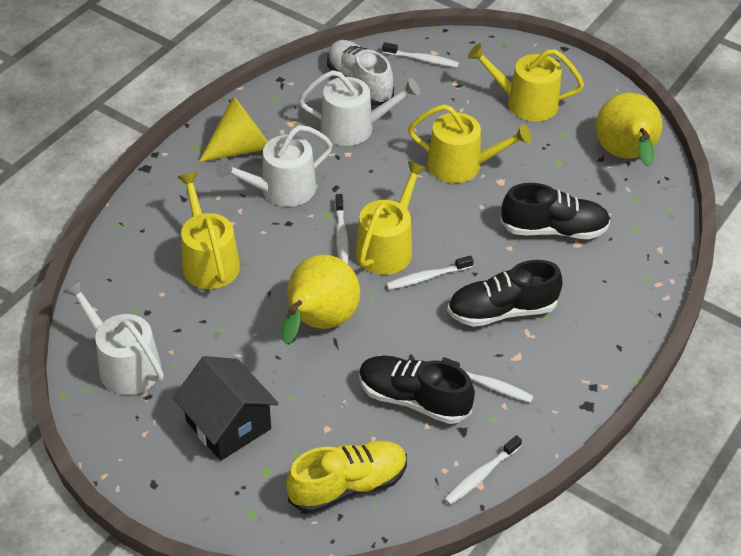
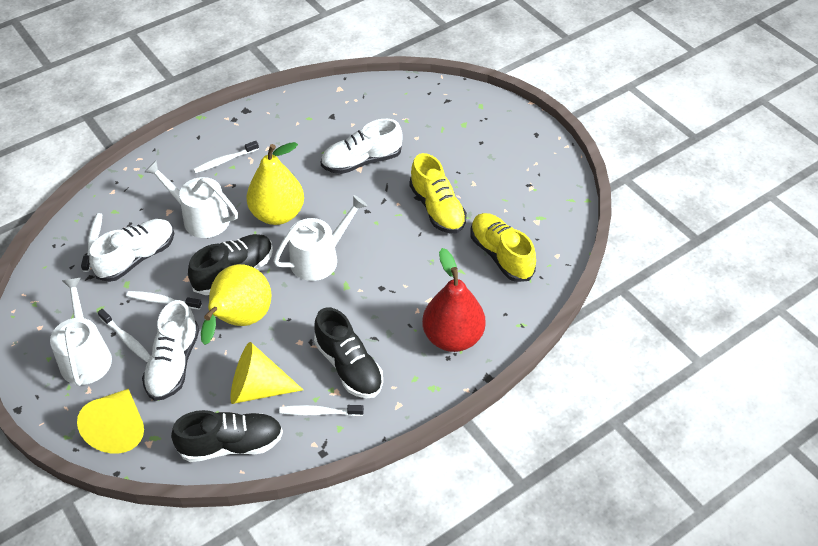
black house: [173,356,279,461] = 1 -> none = 0
red pear: none = 0 -> [422,248,486,352] = 1
white shoe: [327,40,394,106] = 1 -> [89,219,174,282] [142,300,199,401] [321,119,403,174] = 3
yellow cone: [199,96,268,162] = 1 -> [77,389,144,454] [230,342,303,404] = 2
yellow shoe: [286,441,407,514] = 1 -> [409,153,467,233] [470,213,536,282] = 2
yellow watering can: [178,172,240,289] [355,161,427,275] [408,104,532,183] [468,43,584,122] = 4 -> none = 0

